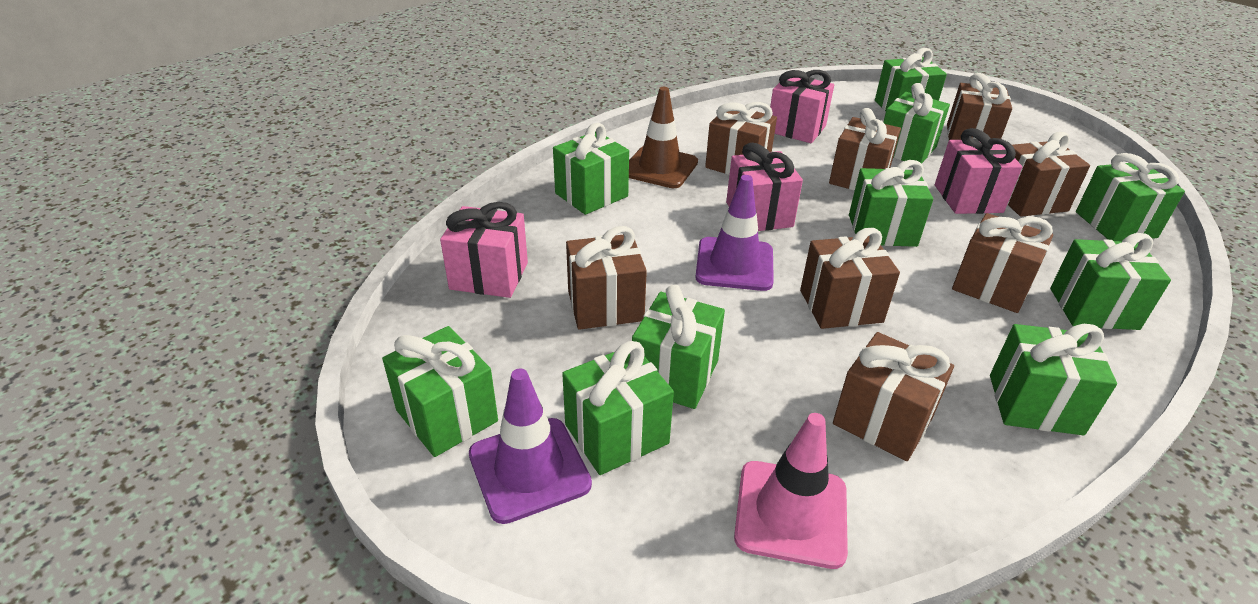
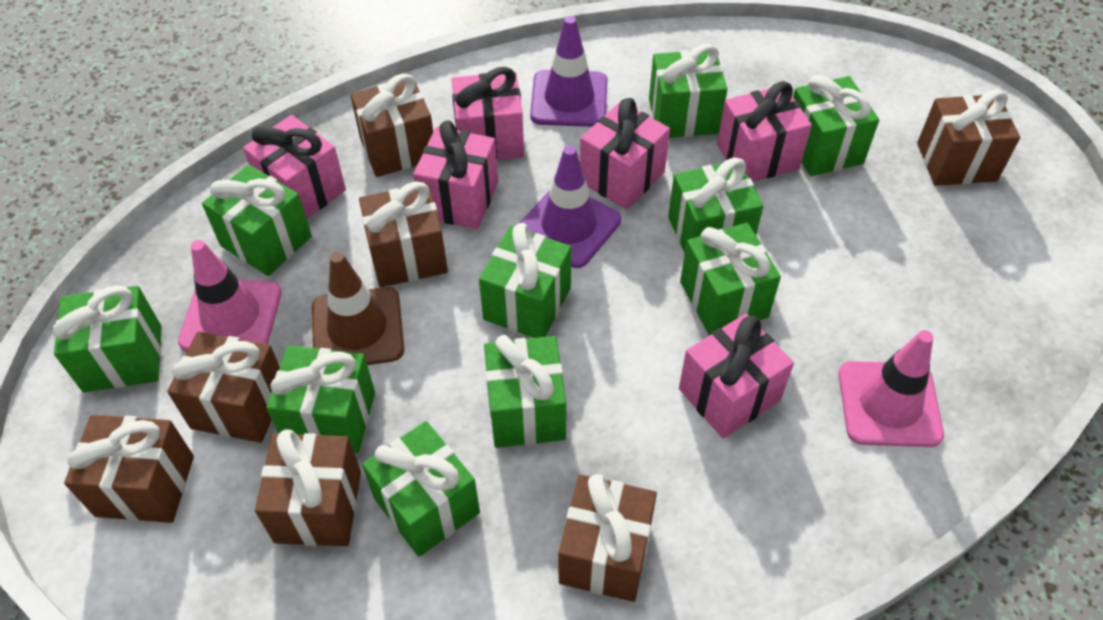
brown gift: [566,226,647,330] [705,102,777,175] [800,228,900,329] [829,108,901,191] [833,332,954,461] [947,73,1012,140] [952,213,1053,313] [1007,132,1090,217] = 8 -> [64,415,194,523] [167,332,280,443] [255,429,361,546] [351,73,433,177] [359,181,448,287] [559,474,657,602] [917,89,1020,186] = 7
pink gift: [440,202,528,298] [726,143,803,231] [770,70,834,143] [935,128,1022,214] = 4 -> [243,115,346,219] [413,120,498,229] [452,67,524,160] [580,98,670,210] [679,314,794,438] [717,81,812,182] = 6
pink traffic cone: [734,413,848,569] = 1 -> [178,240,282,352] [838,330,944,447] = 2

